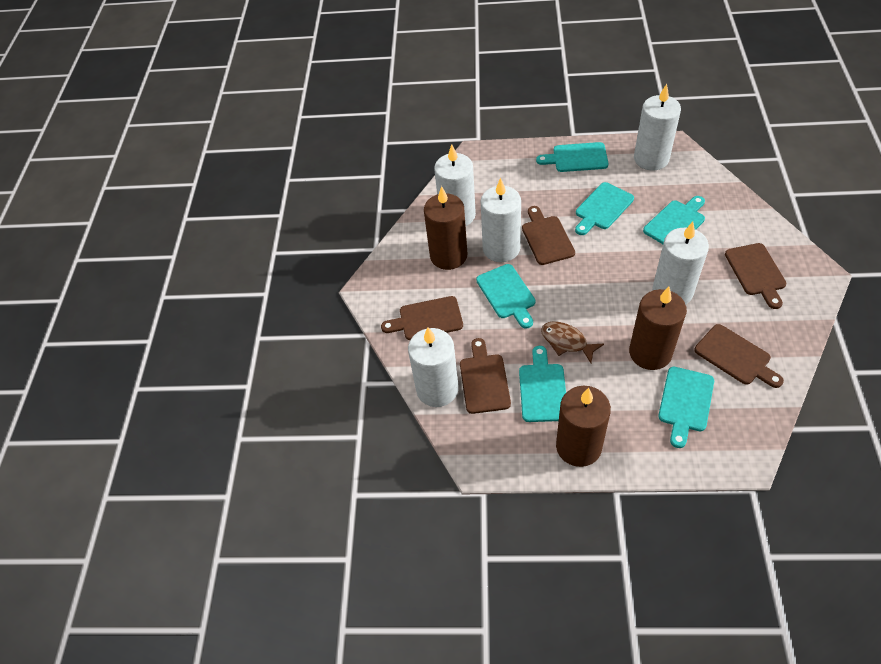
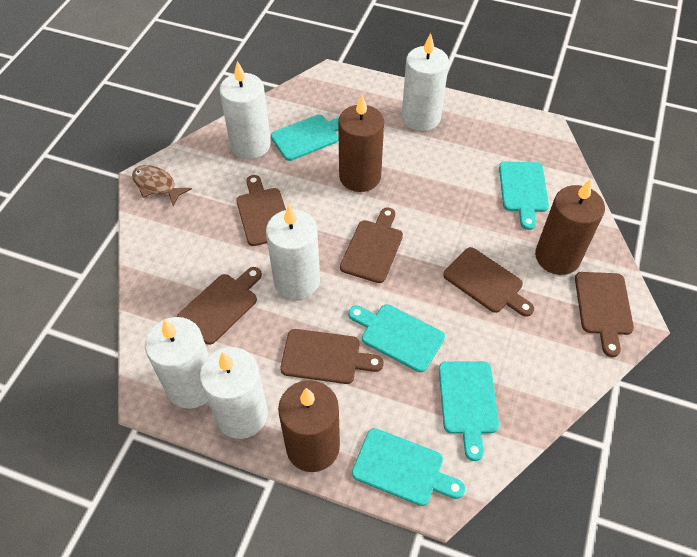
brown cutting board: [381,296,463,340] [460,338,511,414] [522,206,575,265] [694,324,784,388] [725,243,786,309] = 5 -> [177,267,262,345] [236,175,286,246] [280,329,384,384] [340,207,403,283] [443,247,534,317] [575,272,634,357] = 6
turquoise cutting board: [476,264,536,329] [519,346,566,422] [536,142,609,172] [575,182,634,235] [643,196,705,244] [658,367,714,448] = 6 -> [271,115,339,161] [348,304,445,372] [352,428,465,506] [439,361,499,461] [499,161,549,230] = 5

